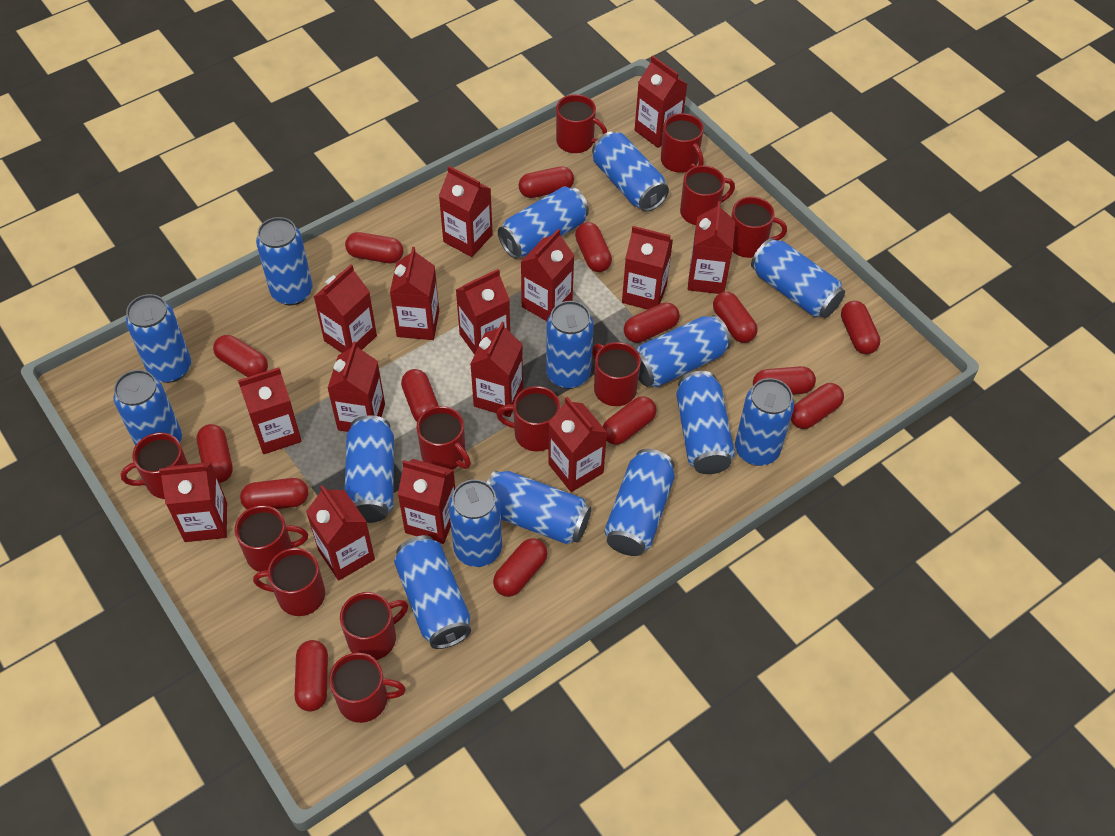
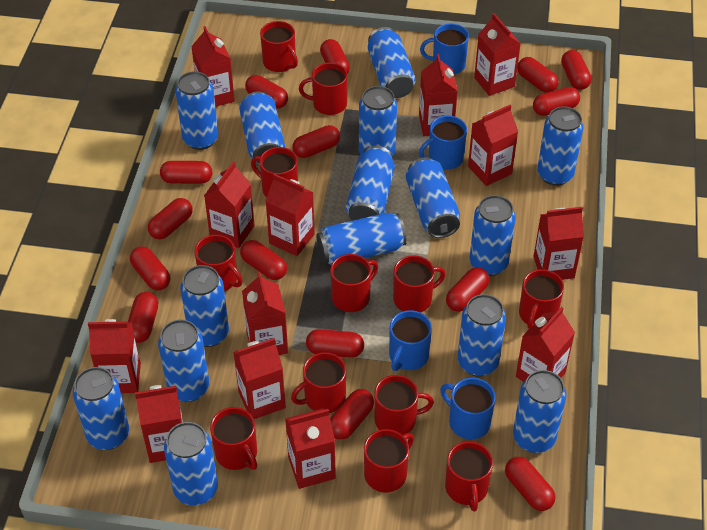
blue mug: none = 0 -> [389,310,432,371] [419,116,467,170] [420,24,469,74] [440,378,496,440] = 4
red carton: [159,462,227,542] [238,367,302,454] [306,485,375,581] [314,265,377,353] [327,342,385,432] [390,247,439,340] [398,459,455,544] [439,166,493,257] [456,269,510,355] [470,322,523,417] [521,229,575,321] [548,397,608,492] [622,226,673,310] [635,56,687,148] [688,201,735,294] = 15 -> [88,319,141,393] [135,385,183,463] [191,26,235,107] [204,162,254,248] [233,338,286,419] [242,272,288,355] [265,174,315,256] [285,408,336,489] [419,54,458,136] [468,105,518,186] [474,13,521,96] [516,307,575,382] [534,207,584,280] = 13

